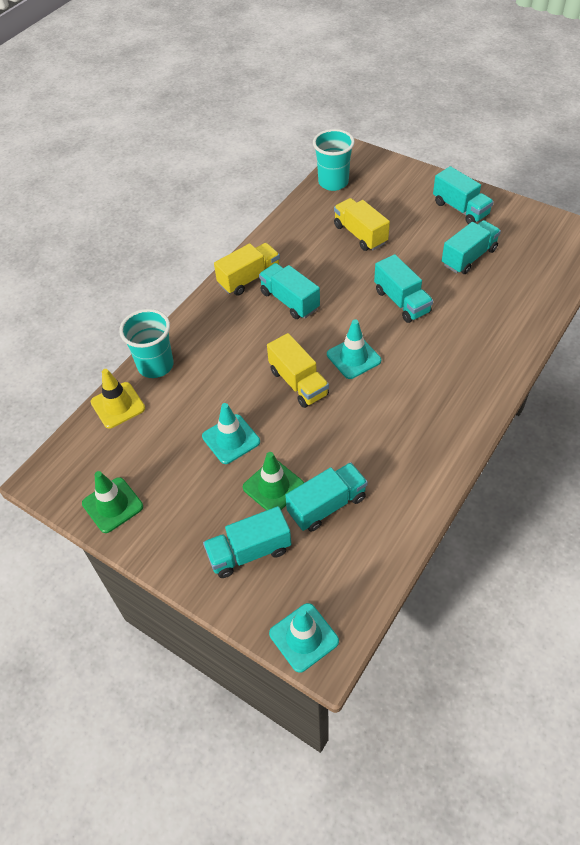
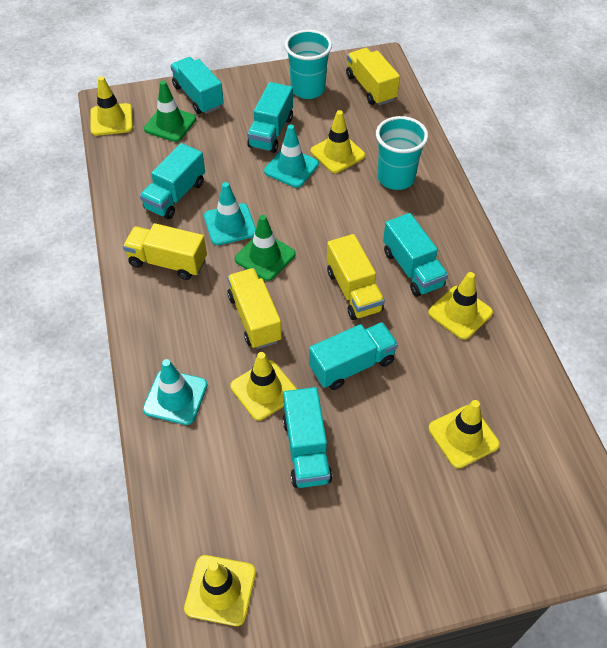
yellow traffic cone: [91,369,145,429] = 1 -> [90,76,133,136] [184,555,256,626] [230,352,297,421] [310,110,365,173] [428,272,493,340] [428,400,500,468] = 6
yellow truck: [214,243,280,296] [267,333,329,408] [334,198,390,251] = 3 -> [123,223,207,280] [227,268,282,349] [327,234,385,320] [346,48,400,105] = 4

